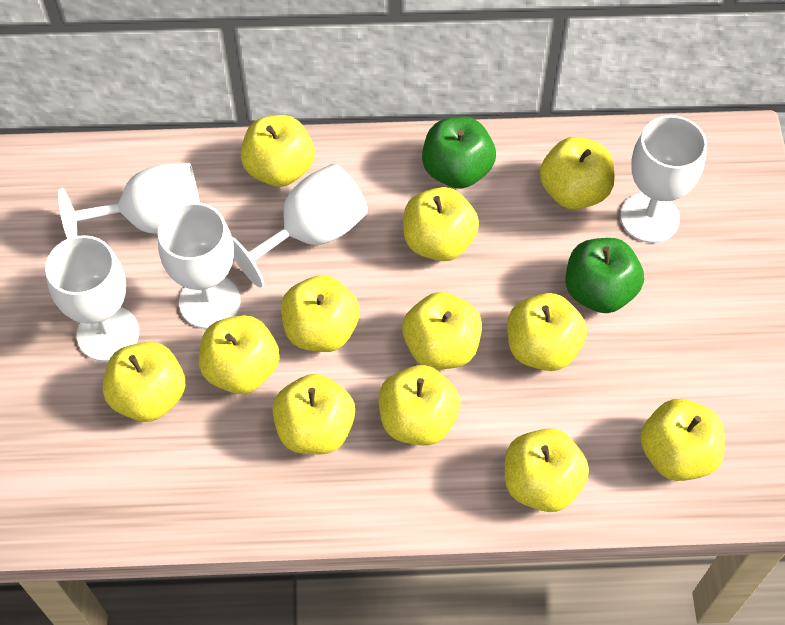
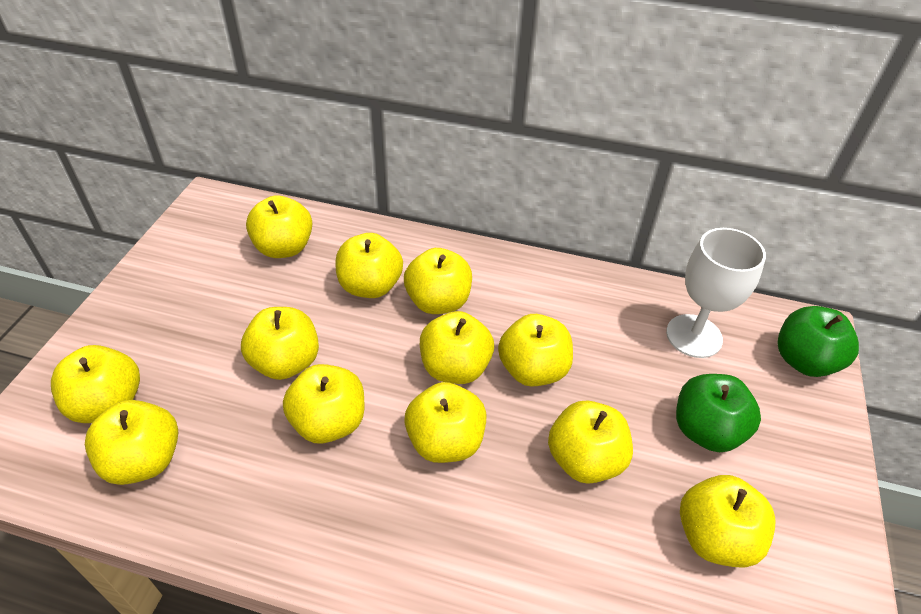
white goblet: [45,235,139,362] [58,163,200,239] [158,202,240,329] [232,164,368,288] [620,115,707,243] = 5 -> [666,228,766,358] = 1

